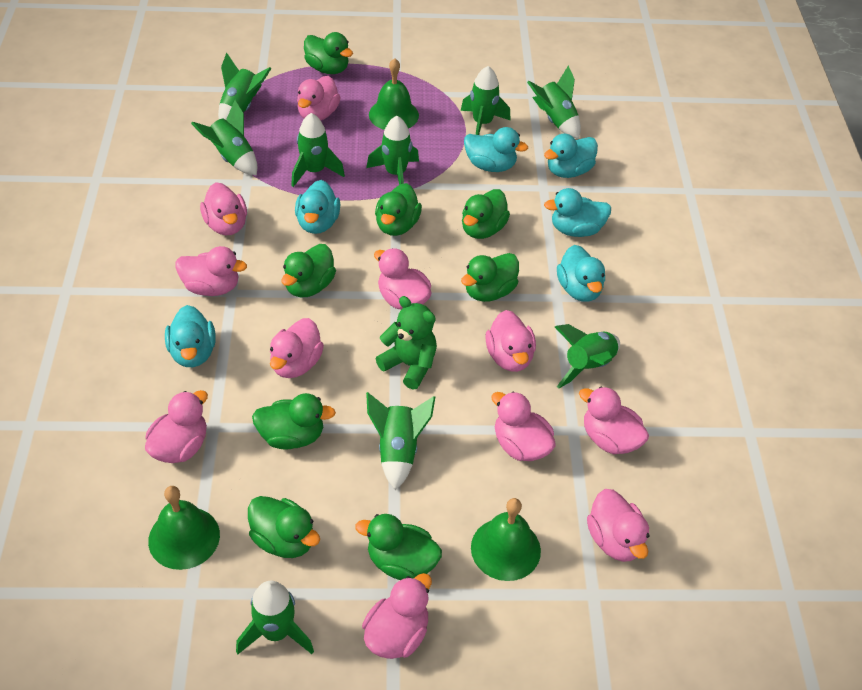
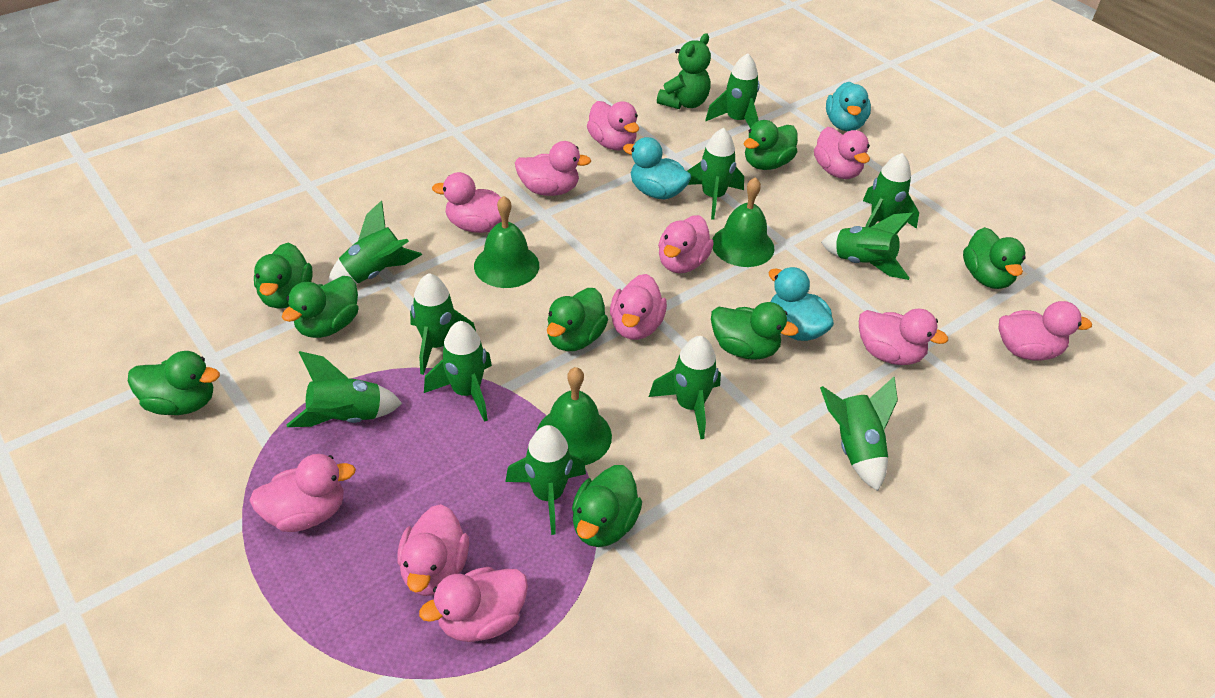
green rocket: [191,100,257,175] [218,53,272,120] [236,581,314,655] [291,113,345,187] [366,116,419,185] [366,392,435,490] [461,66,511,135] [527,65,581,139] [555,324,620,388] = 9 -> [287,351,402,427] [328,200,422,284] [410,273,476,375] [424,321,492,422] [505,425,586,535] [649,336,721,439] [687,128,744,220] [705,53,760,128] [820,377,898,491] [821,213,914,280] [863,153,919,229] = 11
turquoise duck: [165,305,216,367] [295,180,341,234] [464,127,528,172] [544,133,598,178] [544,188,611,237] [557,245,605,302] = 6 -> [623,137,691,199] [768,267,834,341] [826,82,871,131] = 3

